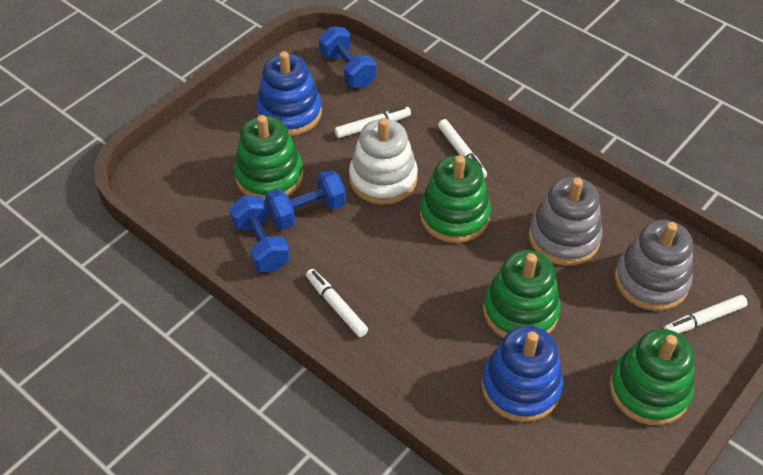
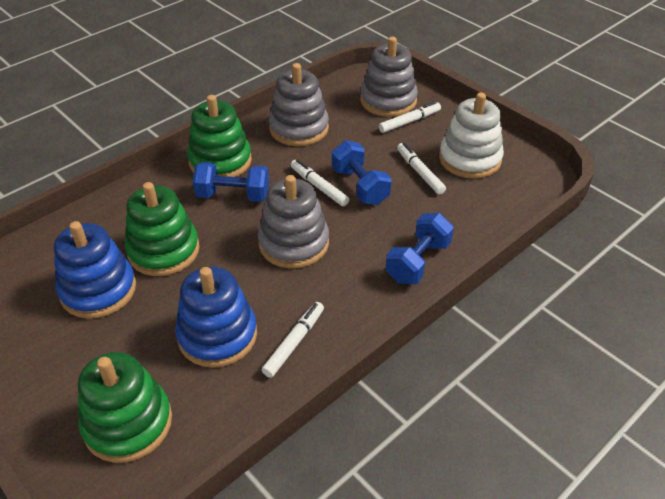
green stacking toy: [234,115,303,201] [420,155,491,243] [483,250,561,338] [609,329,694,425] = 4 -> [78,352,172,463] [125,182,200,276] [187,95,252,177] = 3
grey stacking toy: [529,177,603,266] [615,220,693,311] = 2 -> [258,175,329,269] [269,63,329,146] [360,37,418,117] = 3

